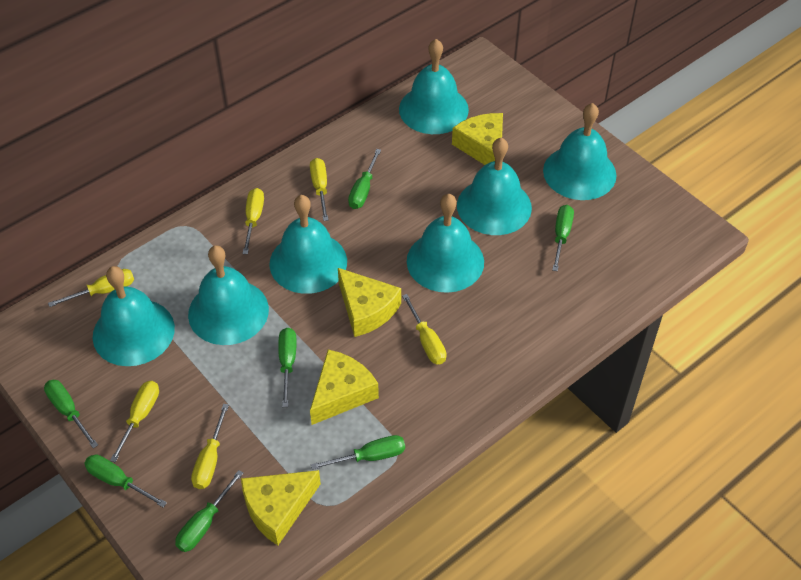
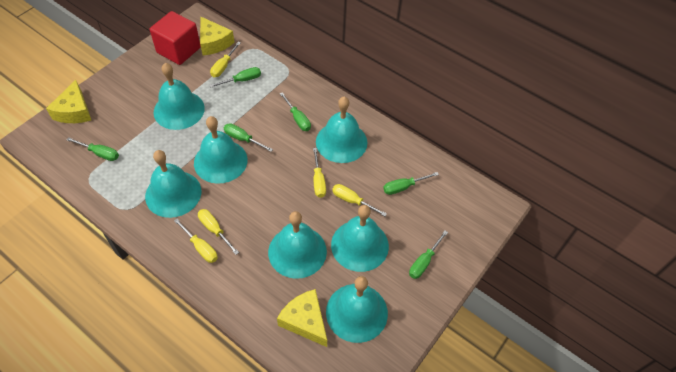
green screwdriver: [44,380,98,448] [84,454,167,508] [175,470,244,552] [278,328,297,407] [311,435,405,470] [348,149,381,209] [552,205,574,271] = 7 -> [66,137,119,161] [209,67,261,88] [224,123,273,152] [280,92,311,131] [383,172,439,195] [409,231,448,279] = 6
red cube: none = 0 -> [150,11,201,65] = 1
yellow cheese: [241,470,321,545] [310,350,379,425] [338,268,401,337] [452,113,503,165] = 4 -> [46,80,91,123] [200,16,235,55] [277,289,327,347] = 3
yellow screwdriver: [48,269,134,307] [110,381,159,463] [191,404,229,489] [242,188,264,254] [310,158,329,221] [402,294,447,364] = 6 -> [174,219,218,263] [198,209,239,255] [210,42,241,77] [313,148,326,198] [332,184,387,216] = 5

